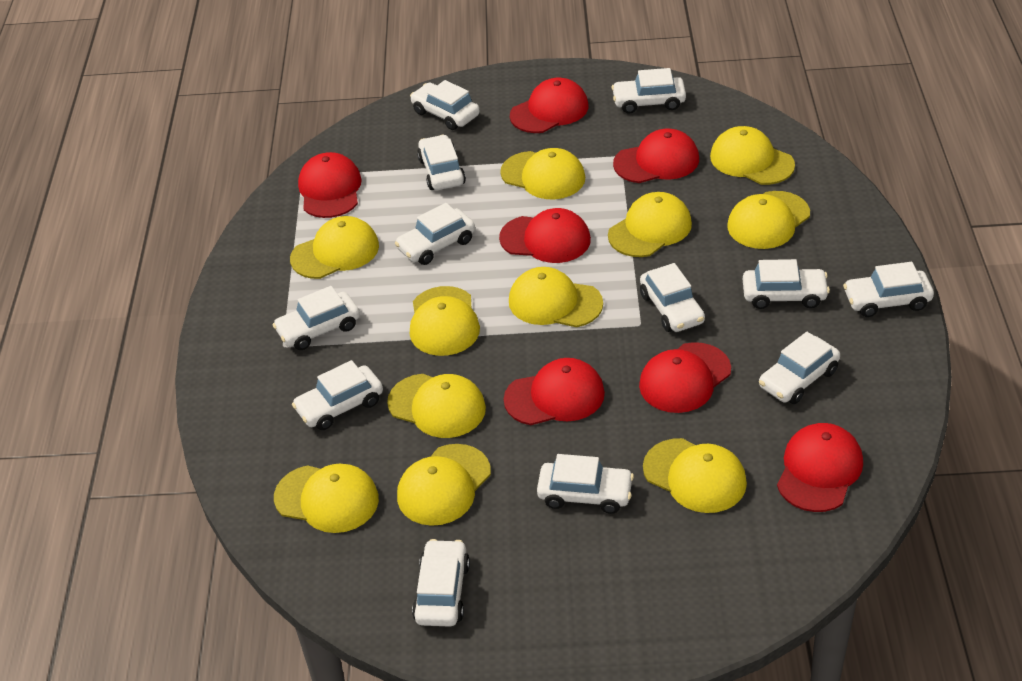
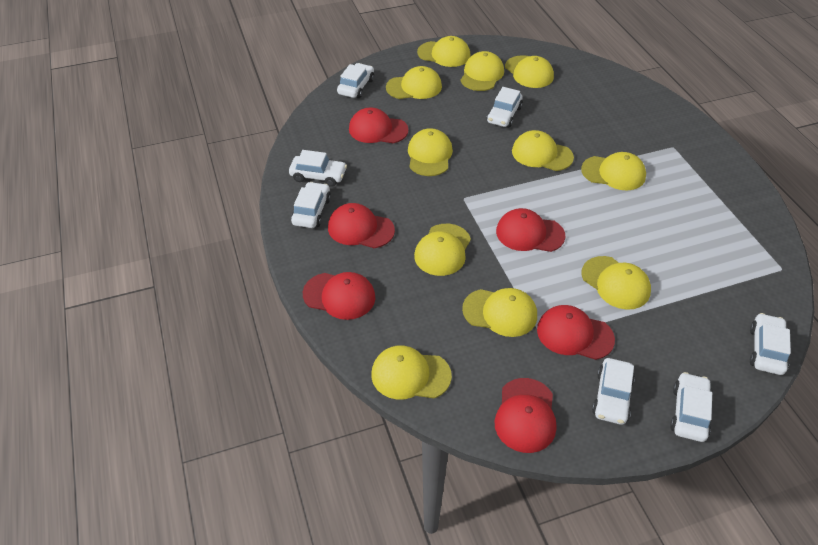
red cap: [298,152,362,218] [499,208,591,263] [504,358,605,425] [510,78,588,133] [613,129,699,183] [639,342,731,413] [777,423,863,512] = 7 -> [303,272,376,320] [328,203,395,248] [349,108,408,143] [494,378,556,453] [496,208,565,252] [537,305,615,360] = 6
white car: [273,286,360,350] [292,360,383,430] [395,203,475,265] [410,80,480,130] [412,539,470,627] [417,134,466,190] [537,454,634,514] [611,68,686,114] [640,263,705,332] [743,259,830,309] [759,332,840,404] [843,262,934,317] = 12 -> [289,150,347,187] [291,182,331,228] [337,63,374,98] [487,87,523,127] [592,358,635,425] [670,372,712,442] [750,313,791,375] = 7

